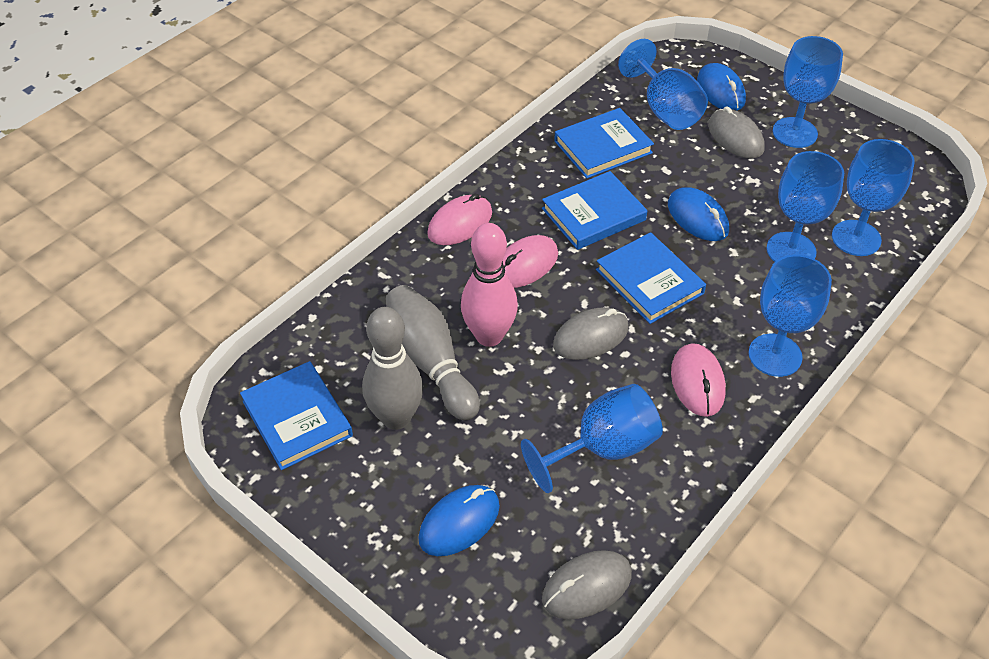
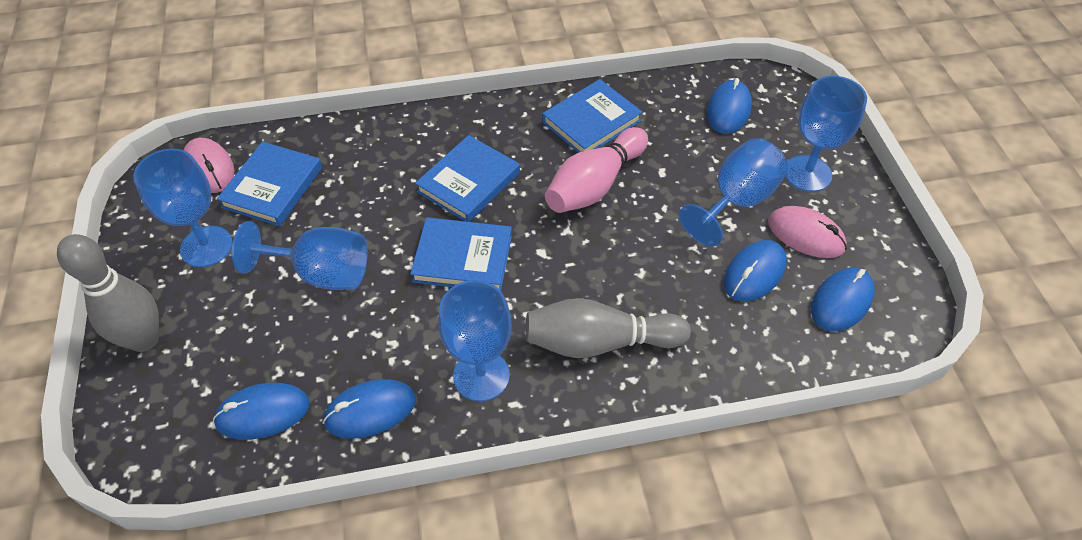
blue goblet: [521,384,663,493] [618,39,708,130] [748,255,832,377] [767,151,844,262] [773,36,843,148] [832,139,915,256] = 6 -> [133,148,233,267] [232,221,367,290] [438,280,512,402] [679,138,788,246] [785,76,867,192] = 5
blue mouse: [418,485,500,556] [668,187,729,241] [697,63,746,111] = 3 -> [213,383,310,440] [323,379,416,439] [707,78,752,134] [723,240,787,302] [811,267,875,331] = 5
grey mouse: [542,550,632,619] [553,307,629,360] [708,106,765,159] = 3 -> none = 0
pink mouse: [427,193,492,245] [502,235,558,288] [671,343,726,417] = 3 -> [184,138,235,193] [768,206,847,258] = 2

